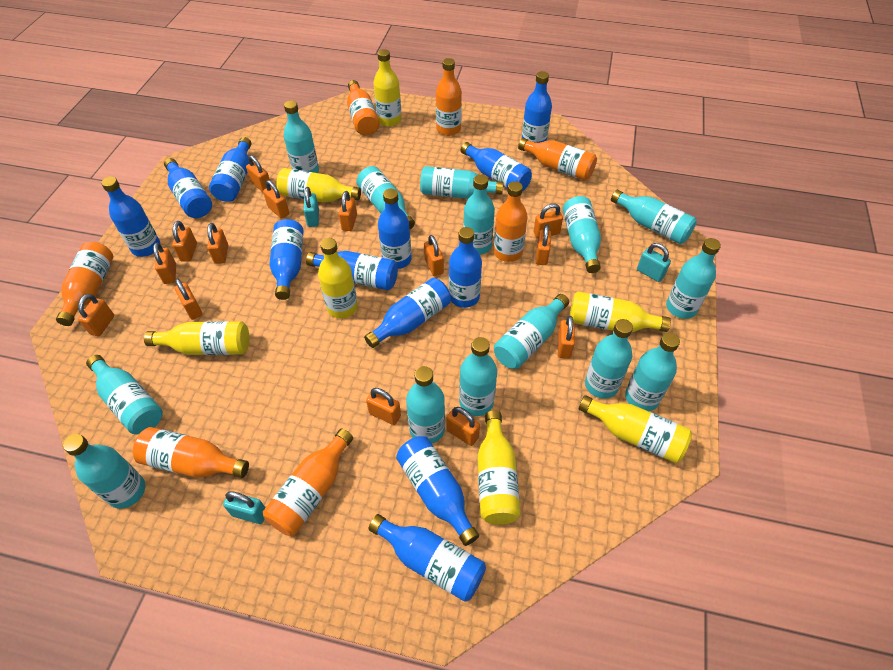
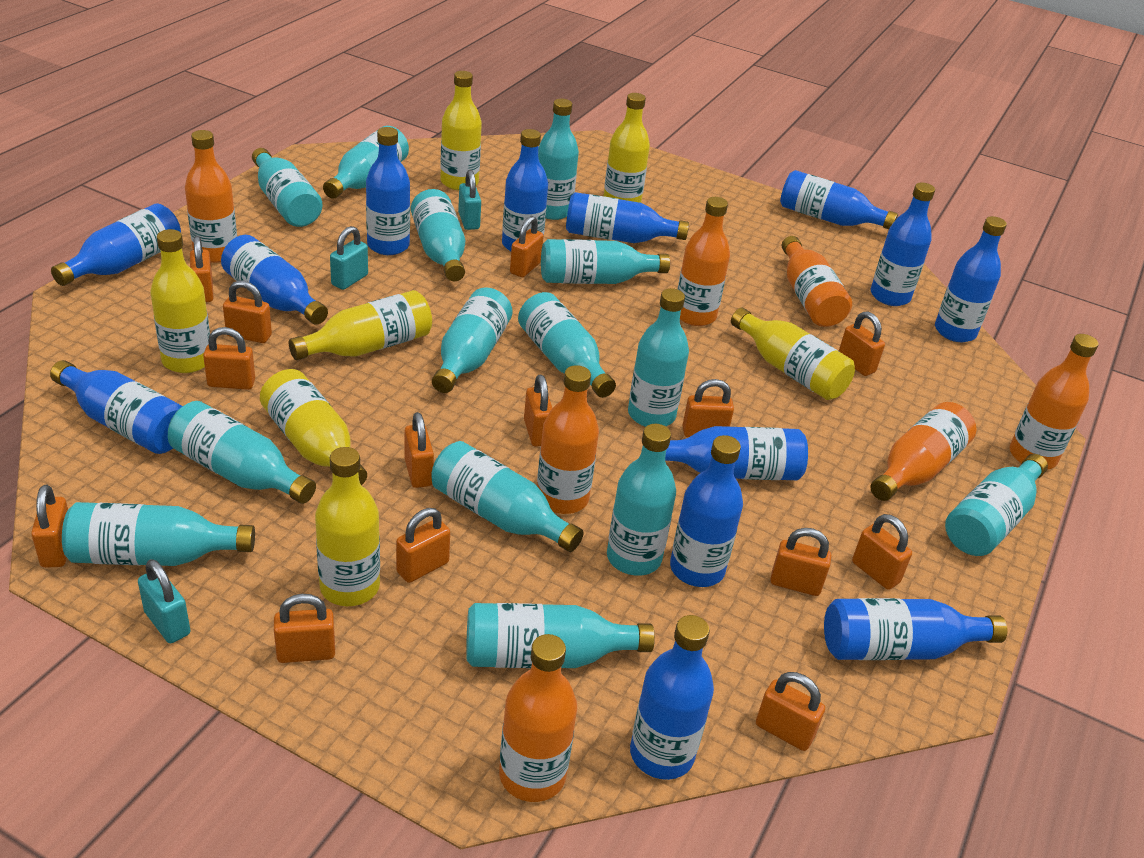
blue bottle: [101,176,160,257] [164,158,212,218] [209,137,252,202] [270,219,304,300] [306,251,398,290] [364,278,451,348] [369,514,486,602] [378,189,412,269] [396,436,479,546] [449,227,482,308] [461,142,532,191] [522,71,552,143] = 12 -> [50,360,182,454] [51,203,181,286] [221,235,328,325] [366,127,410,255] [502,129,548,251] [566,192,689,243] [630,615,714,780] [665,426,808,480] [670,435,743,587] [780,170,898,229] [824,598,1007,660] [870,183,935,306] [935,216,1007,342] = 13

